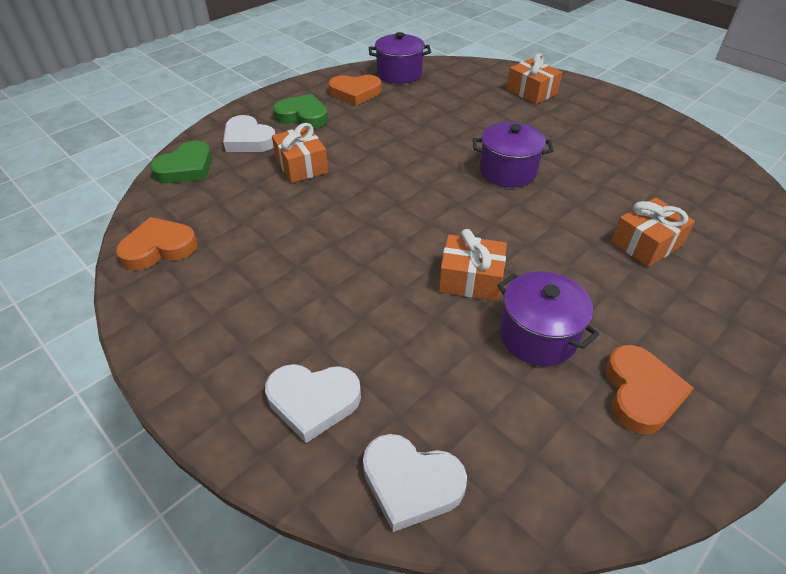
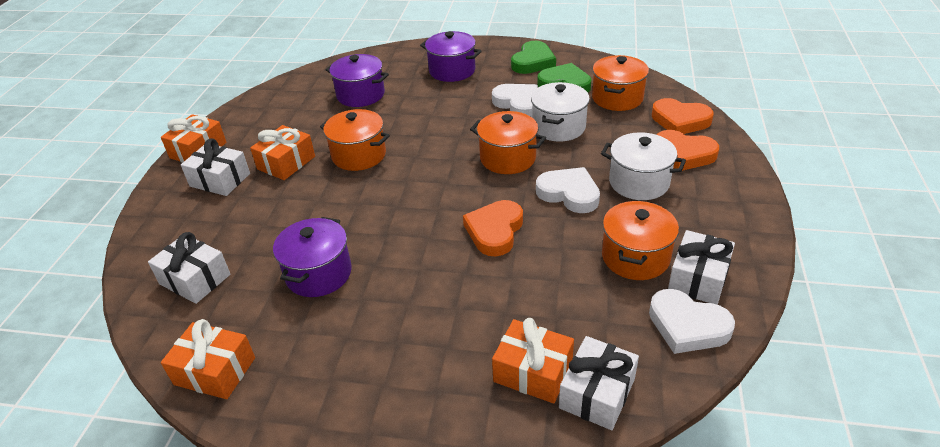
orange pot: none = 0 -> [320,109,390,171] [470,111,546,174] [592,55,649,111] [602,200,679,280] = 4
white gift: none = 0 -> [148,232,230,304] [181,138,250,196] [559,336,639,430] [668,230,735,305] = 4
white pot: none = 0 -> [531,82,590,142] [601,132,686,200] = 2

